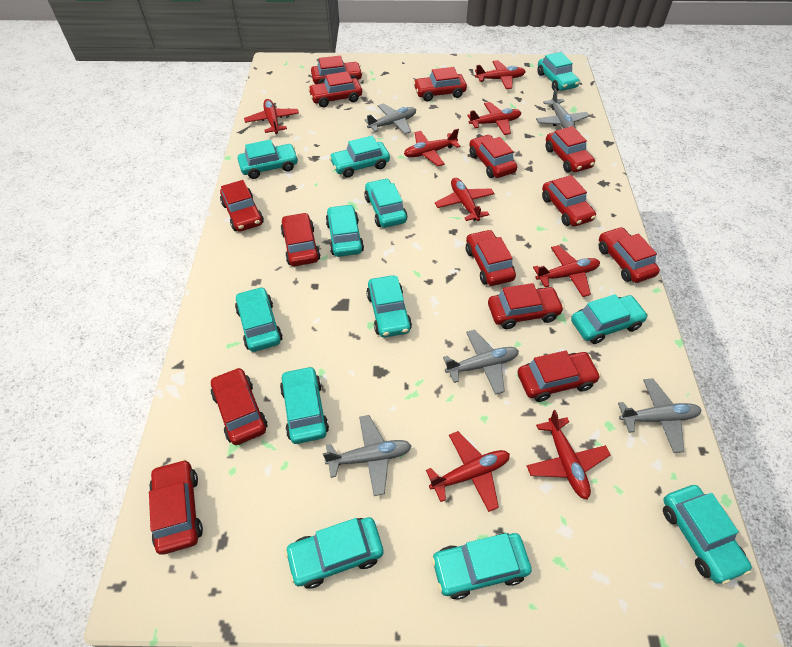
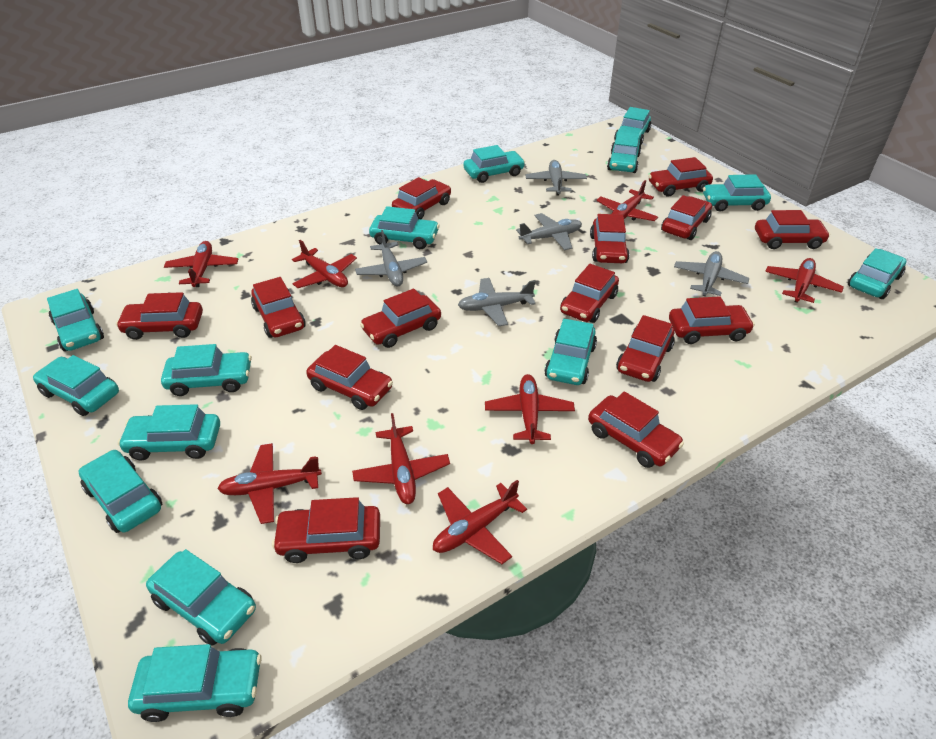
turquoise car: [235,287,282,352] [238,139,298,179] [280,366,329,444] [285,517,384,589] [326,204,364,257] [329,136,390,178] [364,178,407,228] [366,275,412,337] [431,533,532,600] [537,52,580,91] [571,294,648,344] [663,485,752,584] = 12 -> [33,355,119,416] [47,289,104,351] [79,450,162,533] [118,404,220,461] [128,644,261,722] [146,549,256,646] [161,344,252,396] [369,206,440,249] [464,145,525,183] [544,319,597,385] [607,132,641,173] [614,107,651,145] [703,174,771,212] [848,248,906,299] = 14

